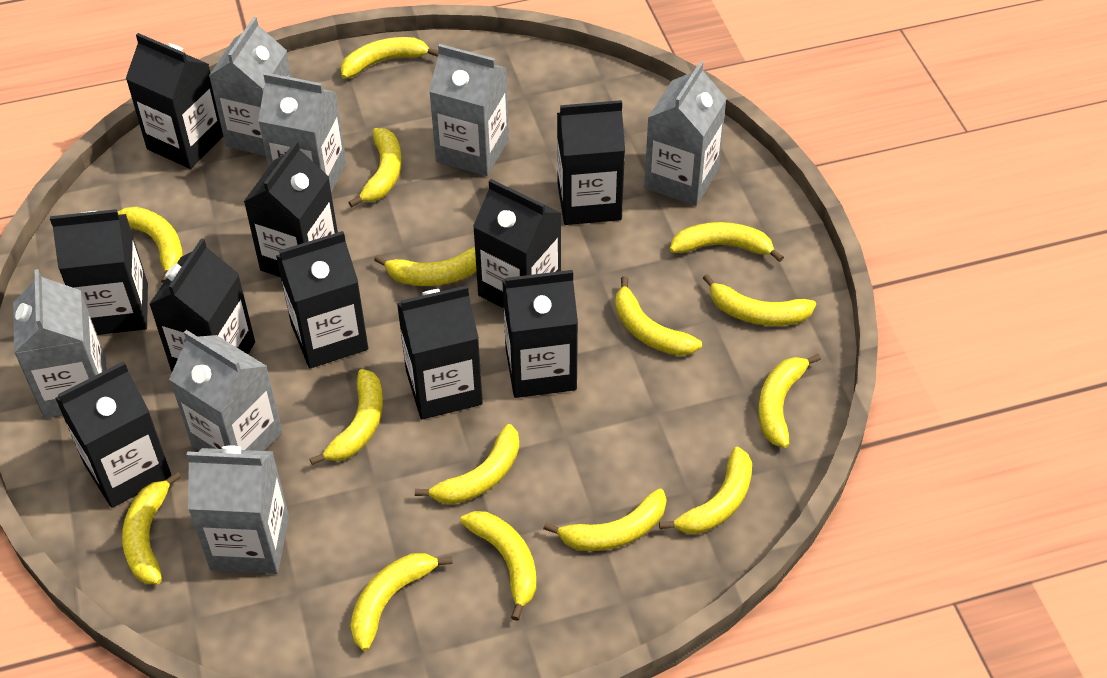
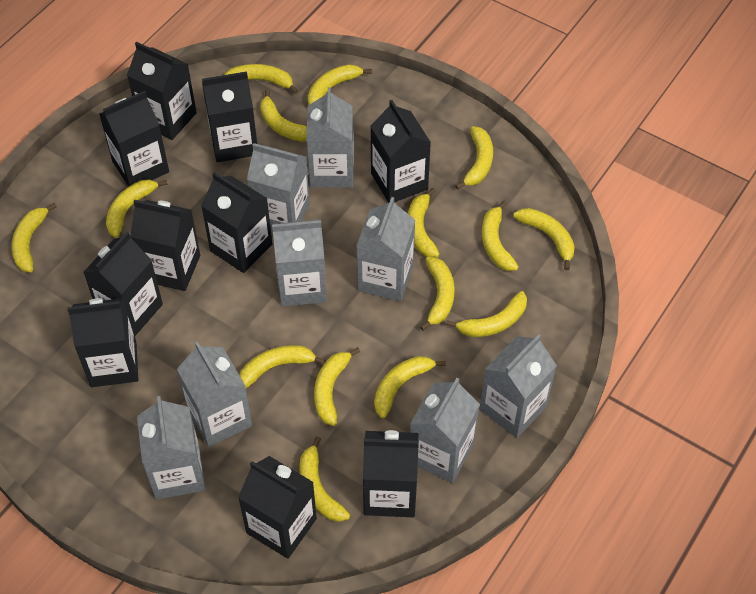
grey carton: [13,269,107,419] [169,330,282,451] [187,445,289,574] [209,17,291,156] [258,72,346,193] [429,44,509,176] [644,61,727,206] = 7 -> [137,396,205,500] [177,341,252,447] [247,143,310,231] [272,220,327,307] [306,87,354,188] [356,197,415,301] [410,378,480,483] [480,334,557,438] = 8

